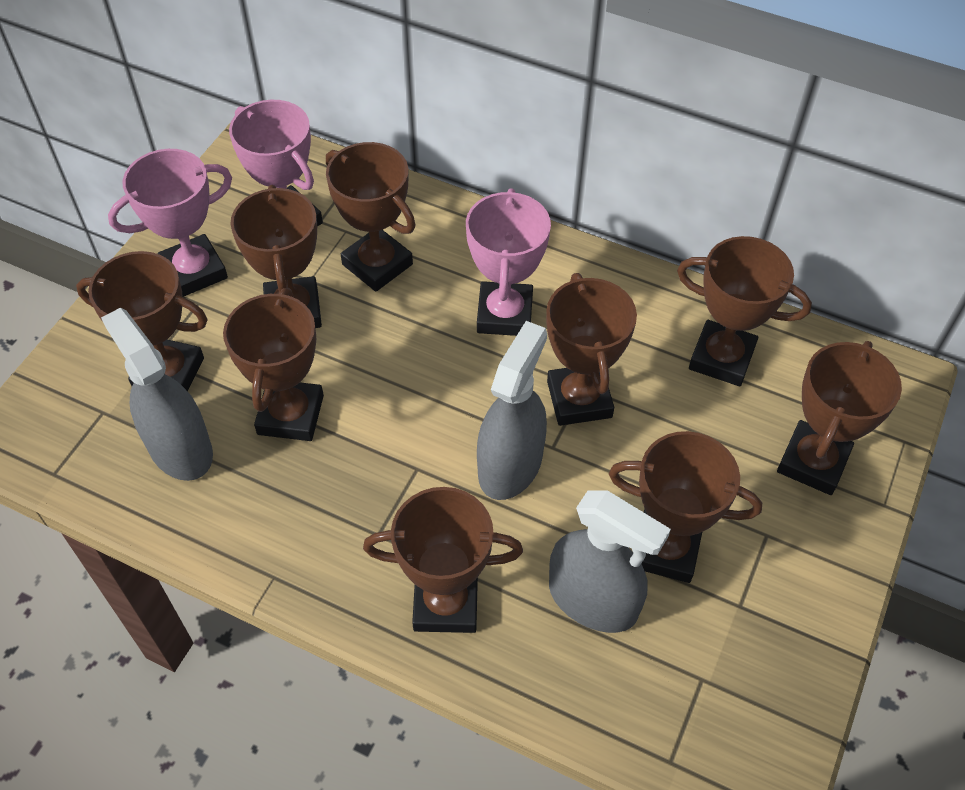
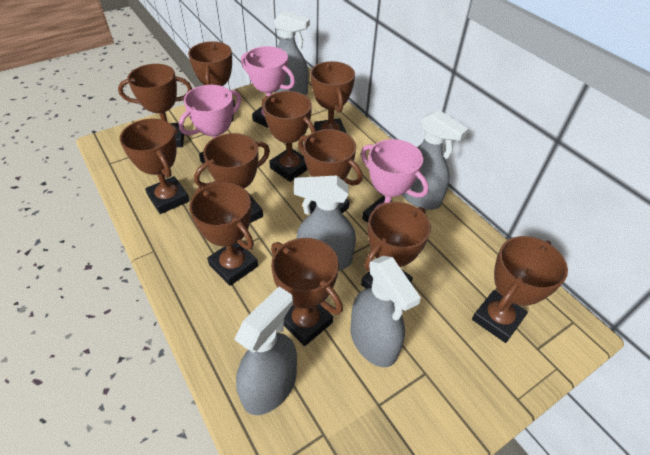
brown trophy: [76,251,208,391] [223,288,324,441] [231,185,322,328] [326,142,415,292] [363,487,523,633] [546,273,637,426] [609,431,762,583] [677,236,812,386] [777,341,902,495] = 9 -> [118,64,192,147] [120,119,190,214] [188,41,235,122] [189,183,258,286] [194,133,270,223] [262,91,316,182] [271,238,343,346] [298,129,363,214] [311,61,355,133] [361,202,431,289] [472,236,568,343] = 11
grey spray bottle: [101,308,213,481] [477,321,547,500] [549,490,671,633] = 3 -> [234,287,297,415] [273,11,310,95] [294,175,356,271] [350,256,421,367] [402,110,469,210] = 5

